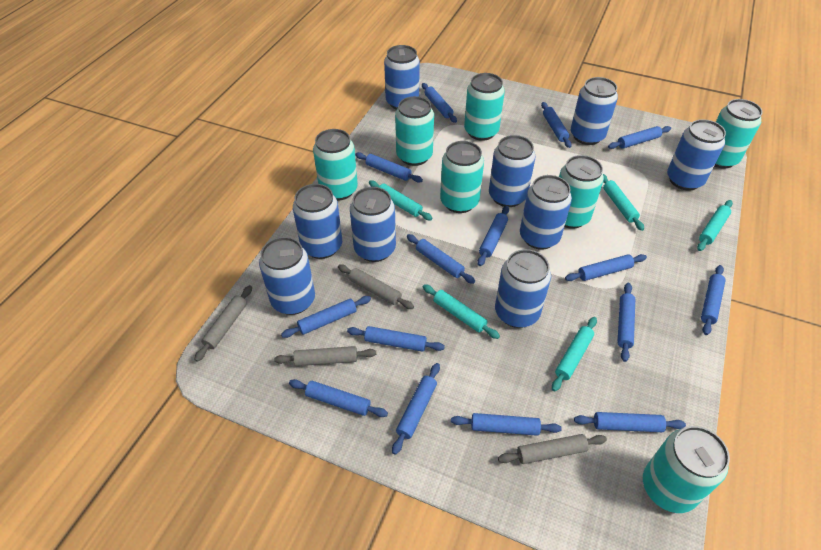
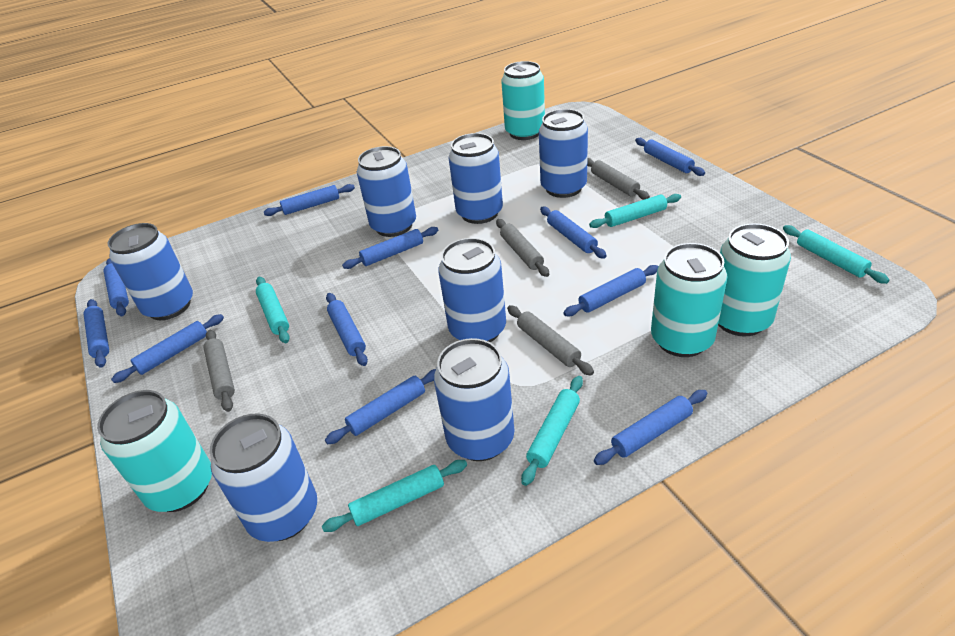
blue can: [259,237,315,315] [293,184,342,259] [350,187,396,262] [384,45,420,110] [489,135,535,207] [495,249,551,328] [520,175,572,250] [571,77,618,145] [667,119,726,191] = 9 -> [108,223,193,320] [210,413,317,542] [357,146,416,237] [434,338,515,461] [438,238,506,342] [449,133,503,224] [539,109,588,198] = 7
blue rolling pin: [281,296,371,338] [289,379,388,417] [347,326,445,352] [355,152,423,182] [392,363,440,455] [407,234,475,284] [422,83,457,123] [451,413,562,436] [477,206,509,266] [541,102,572,148] [565,254,647,281] [574,412,686,432] [608,126,671,149] [617,283,635,362] [701,265,726,335] = 15 -> [84,299,109,368] [104,258,129,316] [111,314,224,383] [264,184,355,216] [325,369,436,444] [326,293,368,366] [342,227,438,269] [540,207,607,259] [563,265,658,316] [594,390,707,465] [635,138,705,176] = 11
turquoise can: [313,129,358,201] [395,96,434,166] [440,141,484,213] [464,73,505,141] [559,155,604,229] [643,426,730,513] [714,99,763,169] = 7 -> [97,390,212,512] [501,61,545,140] [651,243,728,357] [718,223,791,337] = 4

